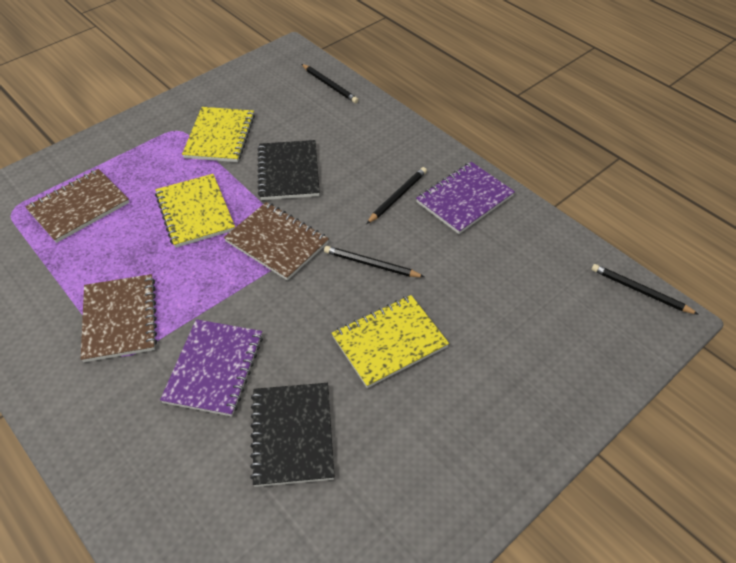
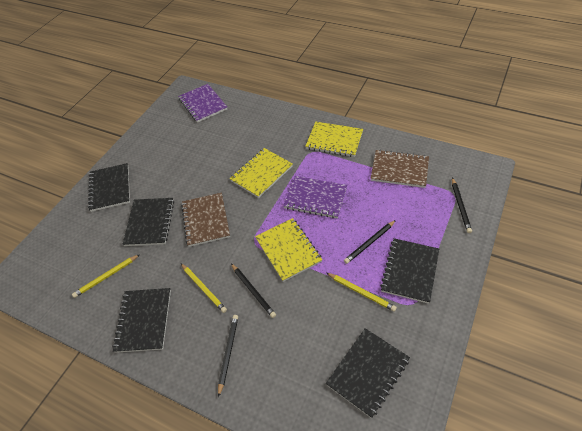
black notebook: [250,383,334,487] [257,140,320,200] = 2 -> [88,163,130,212] [112,288,171,353] [123,198,174,246] [326,328,410,418] [380,238,439,304] = 5
brown notebook: [25,169,129,243] [81,274,157,362] [224,202,329,281] = 3 -> [181,193,230,247] [370,149,429,188] = 2
yellow pencil: none = 0 -> [72,254,140,298] [181,264,227,313] [327,273,397,312] = 3

